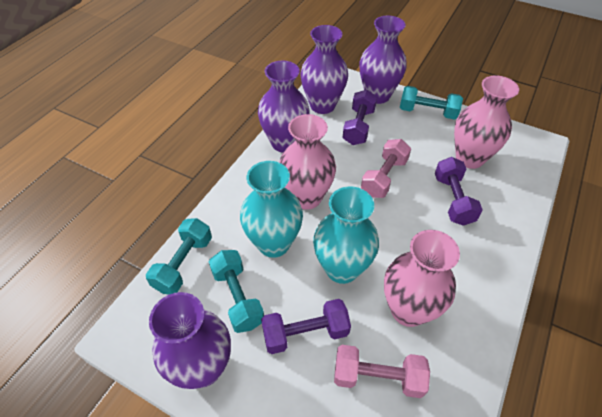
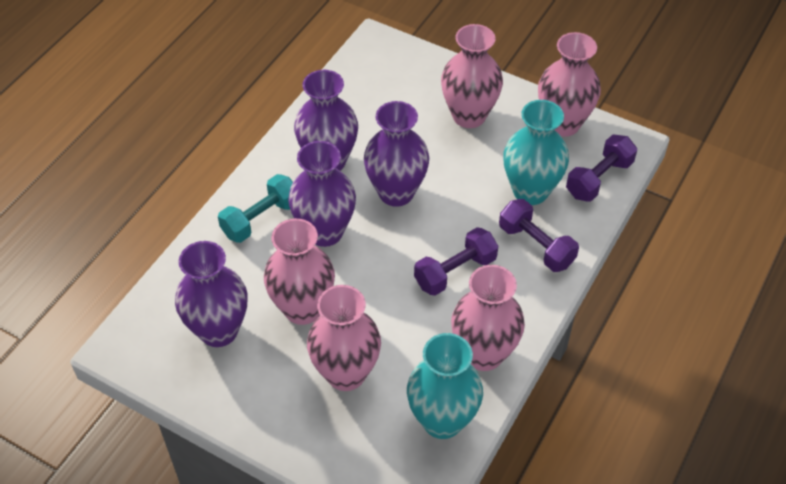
pink dumbbell: [334,345,430,398] [361,139,411,198] = 2 -> none = 0
pink vase: [279,114,336,210] [384,230,460,327] [454,76,519,169] = 3 -> [264,218,335,325] [307,285,381,391] [441,24,503,128] [451,265,525,371] [538,32,601,137] = 5
turquoise dumbbell: [146,218,212,294] [209,250,264,333] [400,86,463,120] = 3 -> [218,174,293,243] = 1

